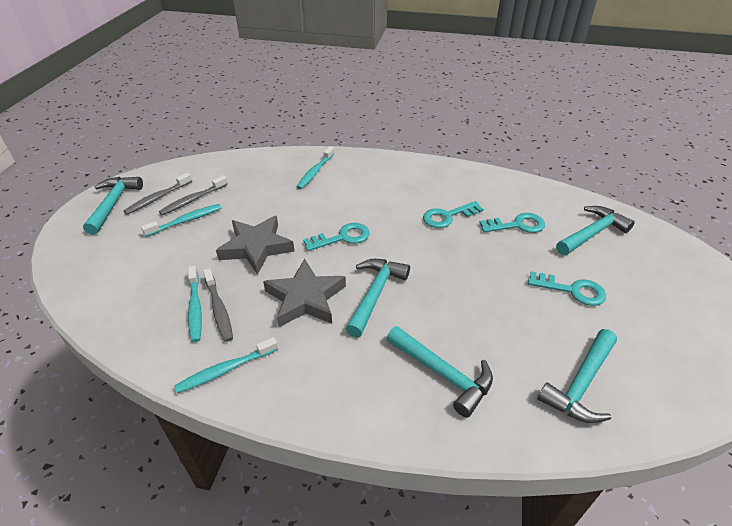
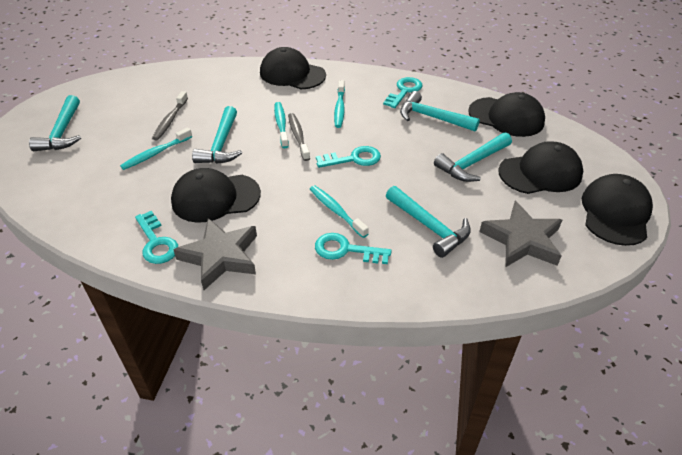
black cap: none = 0 -> [171,168,261,223] [260,47,326,89] [468,92,545,137] [498,141,583,194] [582,174,653,246] = 5
grey toothbrush: [124,173,192,215] [159,175,228,215] [203,268,233,342] = 3 -> [152,91,188,140] [288,113,310,161] = 2

